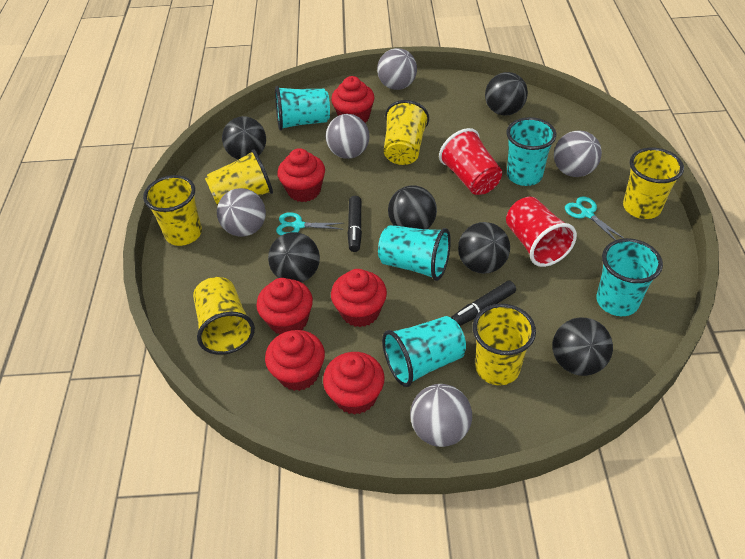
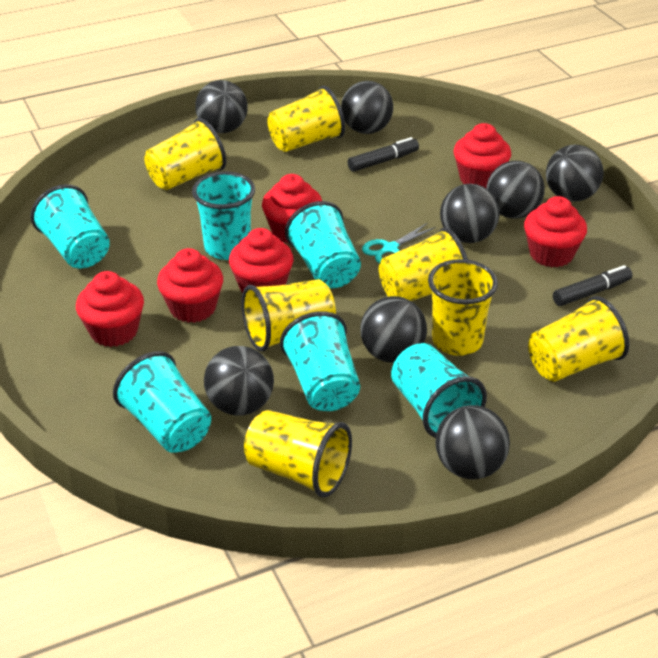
black ball: [222,116,266,160] [268,232,320,283] [388,185,437,229] [458,222,510,274] [485,72,528,115] [553,317,613,376] = 6 -> [195,80,248,133] [204,346,274,416] [341,81,393,134] [360,296,427,363] [435,405,510,479] [440,184,500,243] [487,161,545,219] [546,145,603,202] = 8
grey ball: [217,188,266,237] [326,114,370,159] [377,48,417,90] [410,384,472,447] [554,130,602,177] = 5 -> none = 0
red cup: [439,128,502,195] [506,197,577,267] = 2 -> none = 0
turquoise cup: [275,86,330,130] [378,225,451,281] [382,316,466,387] [506,117,556,186] [596,238,663,316] = 5 -> [31,184,110,268] [113,351,211,453] [192,171,255,260] [280,311,360,411] [285,201,361,288] [391,343,487,438] = 6
turquoise scissors: [276,212,343,235] [565,196,625,240] = 2 -> [362,223,436,263] = 1
yellow cup: [143,175,202,246] [193,277,255,355] [205,149,273,206] [384,100,429,165] [473,304,536,385] [623,147,684,219] = 6 -> [144,118,226,190] [242,279,336,351] [244,410,352,498] [267,86,345,152] [379,228,468,301] [428,259,498,356] [528,296,629,382] = 7

